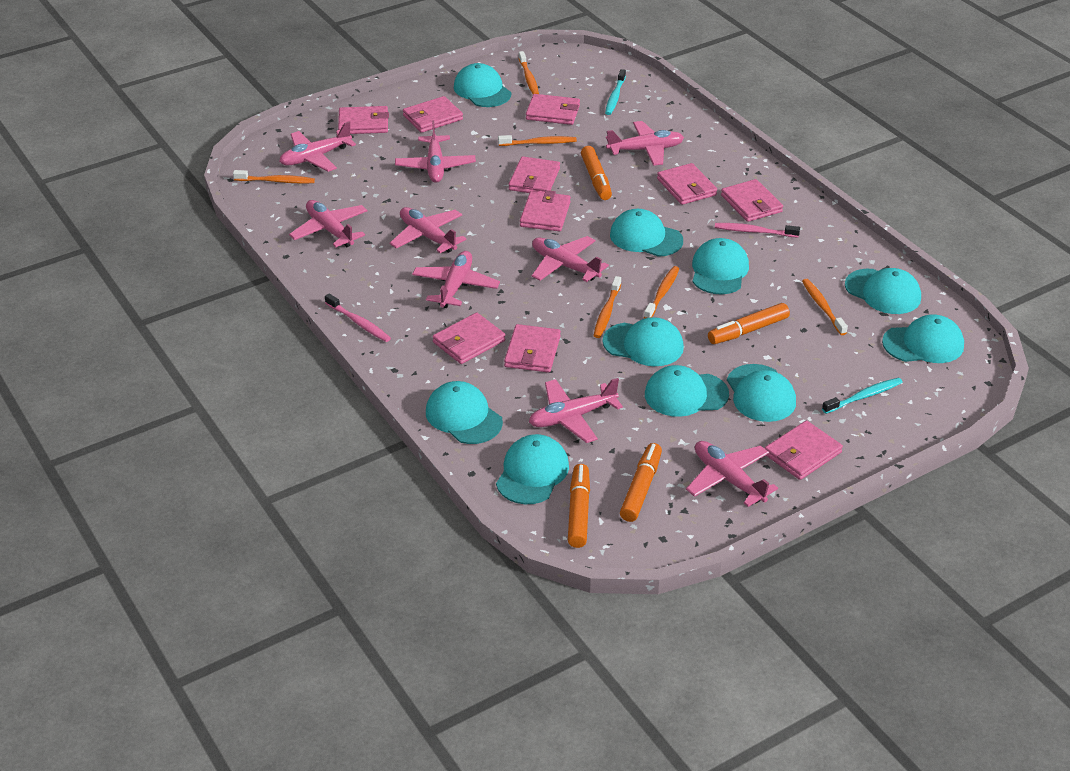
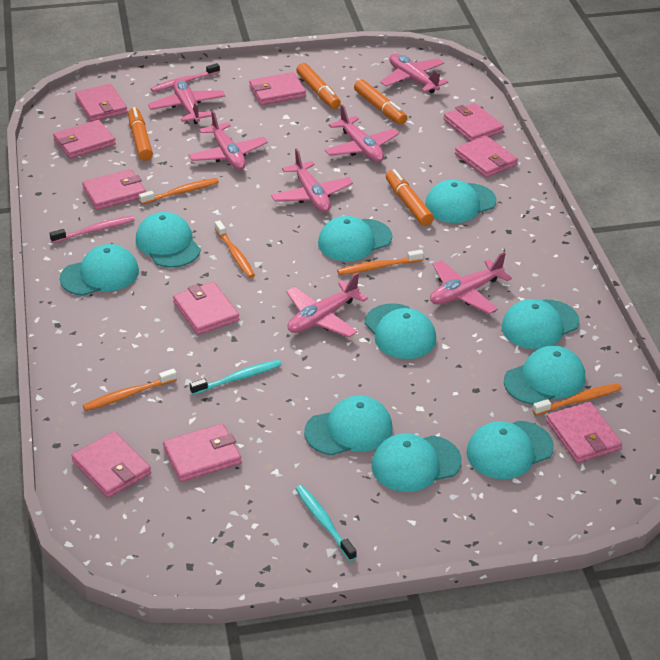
orange toothbrush: [233,170,315,184] [498,135,577,146] [519,51,539,94] [593,276,621,338] [644,266,679,319] [802,279,848,335] = 6 -> [83,368,177,411] [139,178,219,204] [215,220,255,278] [337,250,424,275] [532,383,622,415] = 5
pink plane: [279,121,356,172] [289,200,368,247] [390,207,467,253] [395,120,476,183] [412,251,500,308] [529,378,623,443] [532,236,609,282] [606,121,684,166] [686,441,778,507] = 9 -> [148,78,225,124] [188,110,268,170] [271,148,353,212] [286,272,368,337] [325,105,399,162] [380,54,448,93] [430,252,512,314] = 7

